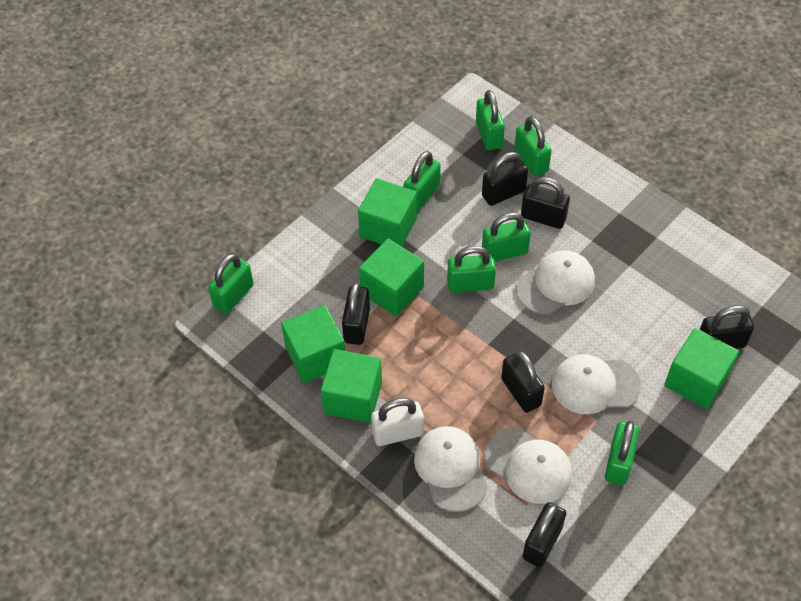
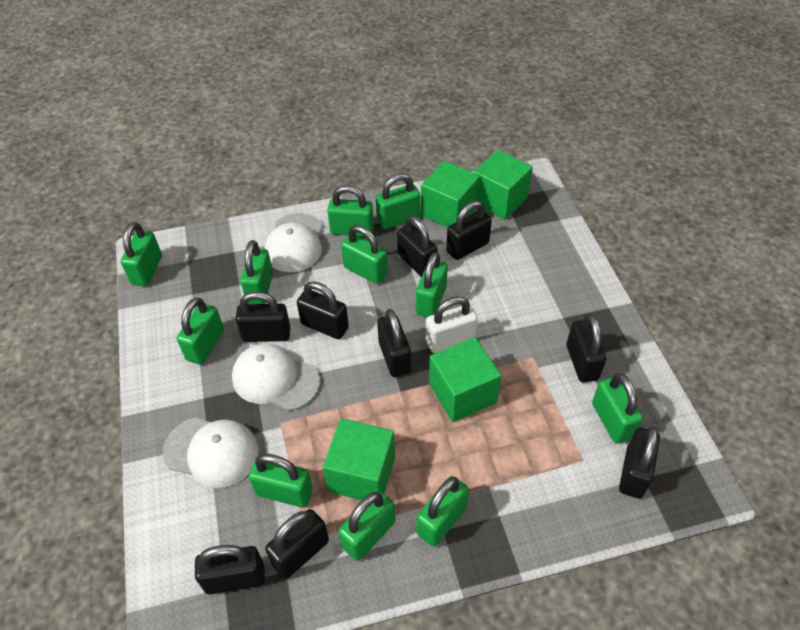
black padlock: [342,282,370,345] [482,152,528,206] [501,351,545,413] [521,177,570,229] [522,502,566,567] [700,305,754,349] = 6 -> [195,545,265,594] [236,291,290,342] [265,509,329,579] [297,281,349,339] [377,309,411,377] [397,216,438,277] [446,201,492,260] [567,314,607,382] [619,426,660,498] = 9
green cube: [281,305,345,383] [321,349,382,423] [358,178,417,247] [359,238,424,316] [664,328,739,409] = 5 -> [323,419,395,500] [421,161,480,228] [429,337,501,422] [474,150,533,220] = 4
green padlock: [208,253,254,314] [404,151,441,211] [447,246,496,293] [476,90,505,150] [482,212,531,261] [514,116,552,176] [605,421,639,485] = 7 -> [120,222,162,286] [177,297,224,365] [240,240,273,304] [249,454,313,508] [327,185,374,237] [338,490,395,561] [341,225,388,284] [376,173,420,229] [416,252,448,317] [417,476,469,547] [592,373,643,444] = 11
white cap: [414,426,488,512] [485,428,572,504] [516,250,595,315] [552,354,641,414] = 4 -> [163,417,259,488] [232,344,320,411] [264,213,322,272] = 3

